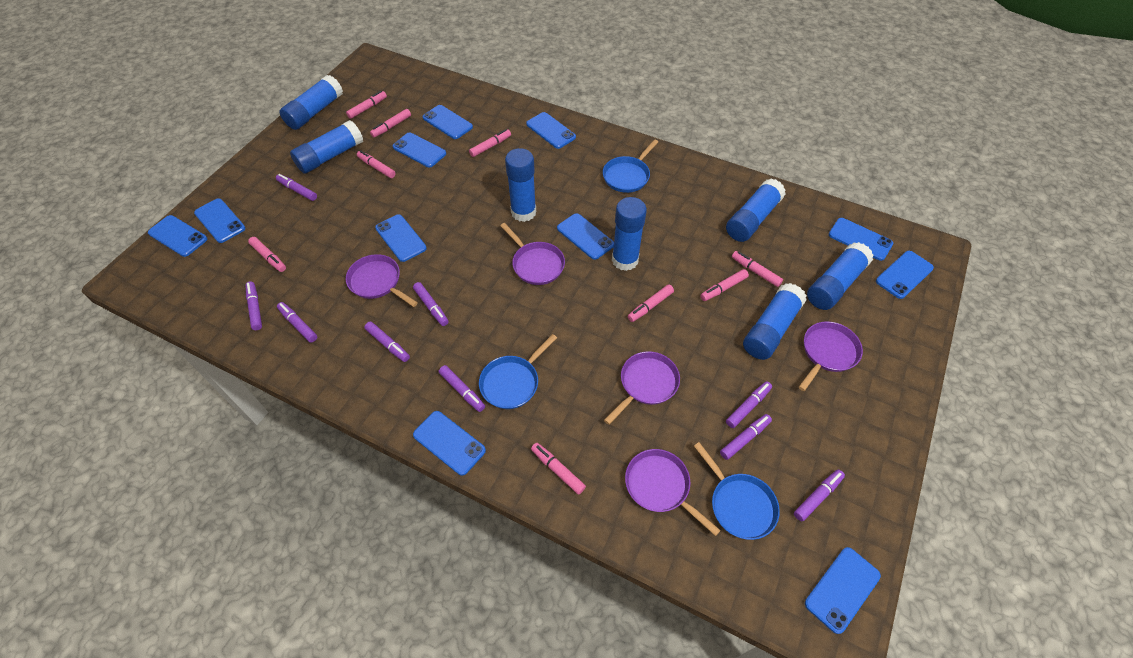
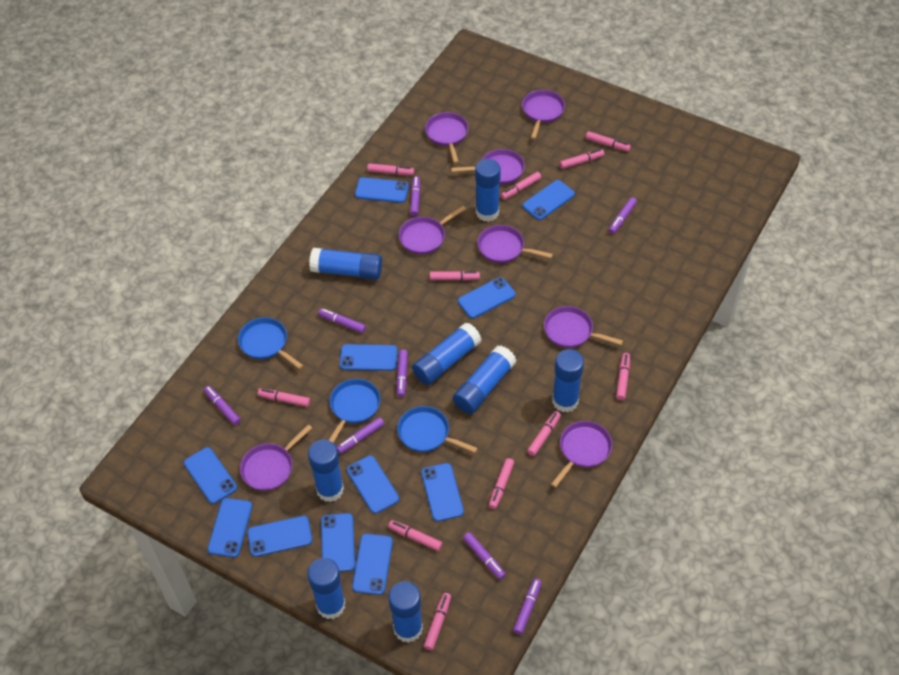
blue glue stick: [279,75,343,130] [290,120,363,174] [505,148,536,222] [612,197,647,271] [726,179,786,242] [743,283,807,360] [807,242,874,310] = 7 -> [307,558,345,619] [308,439,344,502] [309,248,382,280] [388,581,423,643] [412,322,481,385] [453,345,516,414] [475,159,501,222] [552,349,584,413] = 8
pink marker: [248,237,286,272] [346,91,387,119] [357,150,396,178] [370,109,411,137] [469,129,511,157] [531,443,586,495] [628,284,674,322] [700,269,749,301] [732,251,783,287] = 9 -> [258,388,310,407] [367,163,414,175] [388,520,442,551] [424,593,451,650] [430,271,480,280] [489,458,514,509] [501,172,541,200] [527,411,561,456] [560,149,605,169] [586,131,631,152] [616,353,630,400] = 11
purple marker: [246,281,262,330] [276,174,317,201] [277,302,317,343] [364,322,410,362] [413,282,449,326] [439,365,485,412] [720,414,772,460] [726,381,772,428] [794,470,845,521] = 9 -> [204,386,241,425] [318,308,366,333] [337,417,384,454] [397,349,408,397] [410,176,420,216] [463,532,506,580] [513,579,542,635] [609,197,637,234] = 8
purple pan: [346,254,418,307] [500,223,565,285] [604,351,680,425] [625,449,721,536] [799,321,863,391] = 5 -> [240,424,312,491] [399,206,466,254] [425,112,468,164] [451,149,525,184] [477,225,553,263] [522,90,565,139] [544,306,623,348] [551,421,612,488] = 8

